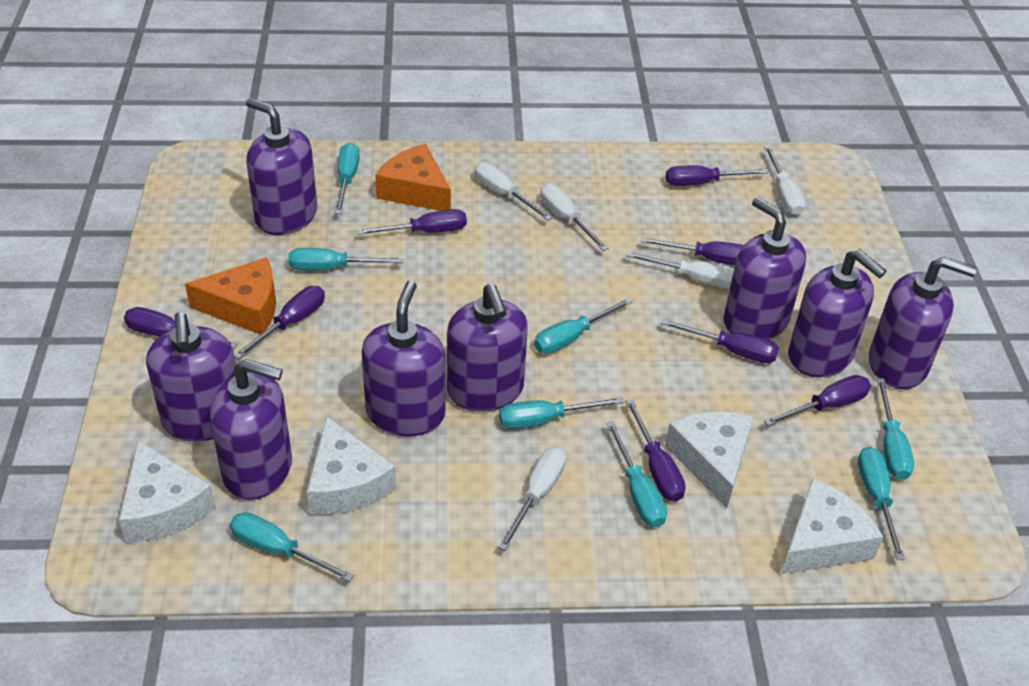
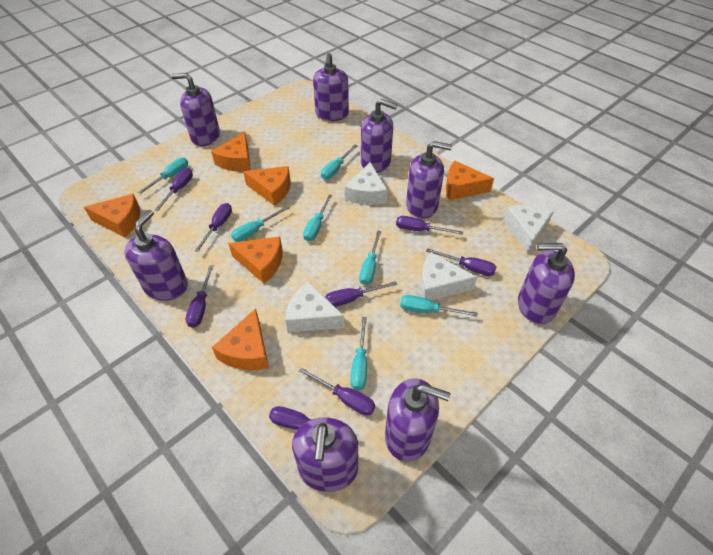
orange cheese: [185,257,276,335] [375,144,451,211] = 2 -> [84,194,140,238] [211,132,251,172] [212,308,269,370] [228,237,282,284] [243,166,290,206] [446,161,494,200] = 6
turquoise screwdriver: [230,512,354,582] [288,248,403,270] [335,143,360,214] [499,397,624,429] [534,298,633,354] [606,421,667,527] [858,447,905,560] [877,378,914,480] = 8 -> [138,157,188,194] [231,206,289,242] [303,195,333,241] [321,145,358,179] [350,317,367,390] [359,231,381,285] [400,295,478,317] = 7
white screwdriver: [474,162,553,221] [498,447,566,551] [540,184,609,251] [626,251,734,288] [764,146,805,215] = 5 -> none = 0

